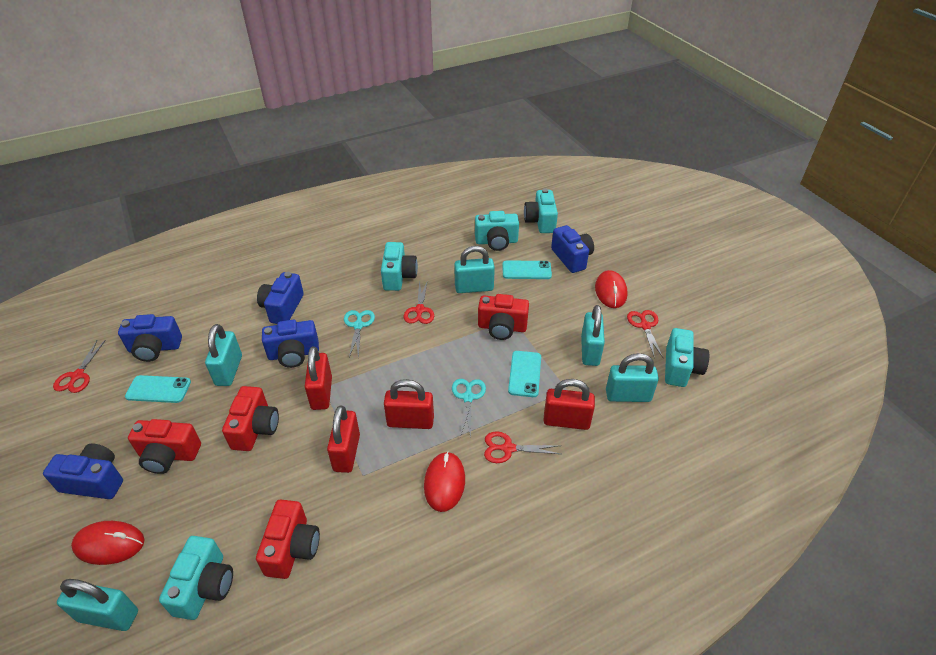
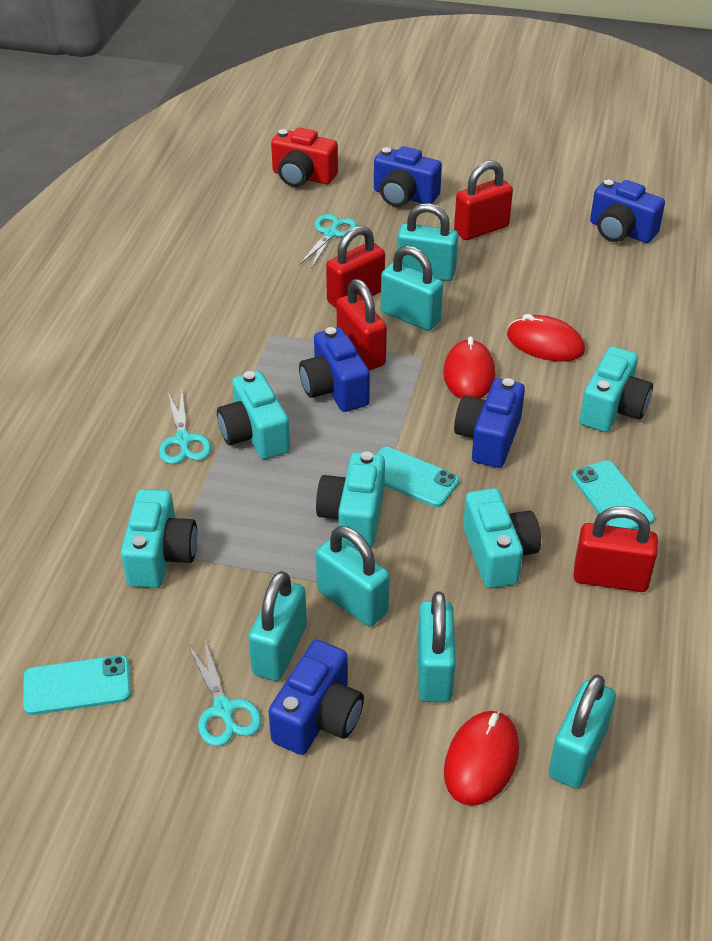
red camera: [128,419,201,474] [222,386,279,451] [256,500,320,579] [478,294,529,340] = 4 -> [271,127,338,187] = 1
red scissors: [53,340,106,393] [404,280,434,324] [484,431,561,463] [627,310,663,359] = 4 -> none = 0
turquoise padlock: [57,579,138,631] [205,324,242,386] [454,246,495,293] [581,305,605,366] [606,353,659,402] = 5 -> [248,571,307,681] [316,526,390,627] [381,246,443,331] [397,203,458,281] [418,591,456,702] [549,674,616,789] = 6
turquoise scissors: [344,310,375,358] [452,379,486,438] = 2 -> [159,392,211,464] [188,638,262,746] [300,214,357,269] = 3

